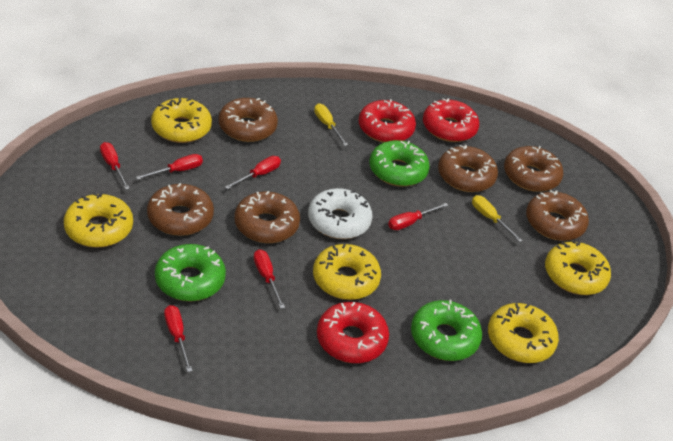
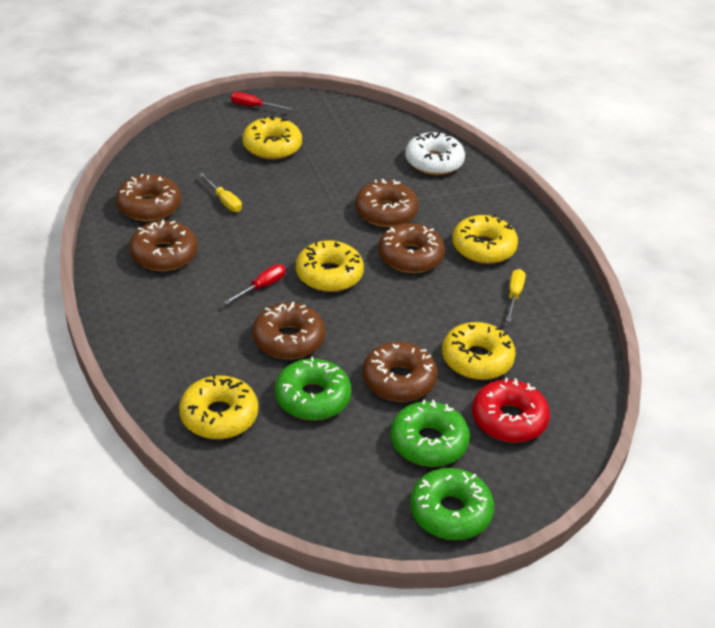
red donut: [317,302,389,363] [359,99,416,143] [423,98,479,142] = 3 -> [472,378,550,443] = 1
red screwdriver: [100,142,130,190] [136,154,203,180] [164,305,192,372] [225,156,281,189] [254,249,285,309] [388,203,448,230] = 6 -> [224,264,286,304] [231,92,292,110] = 2

